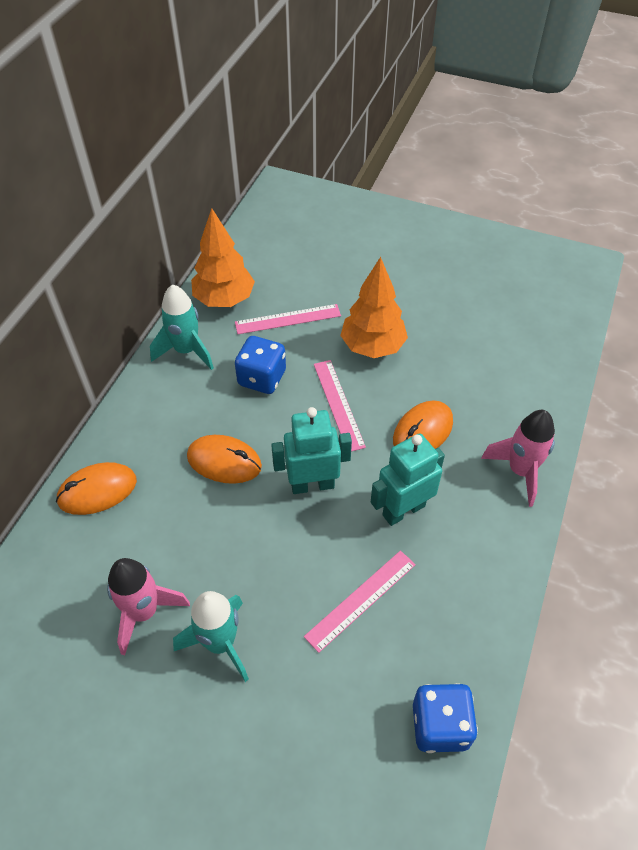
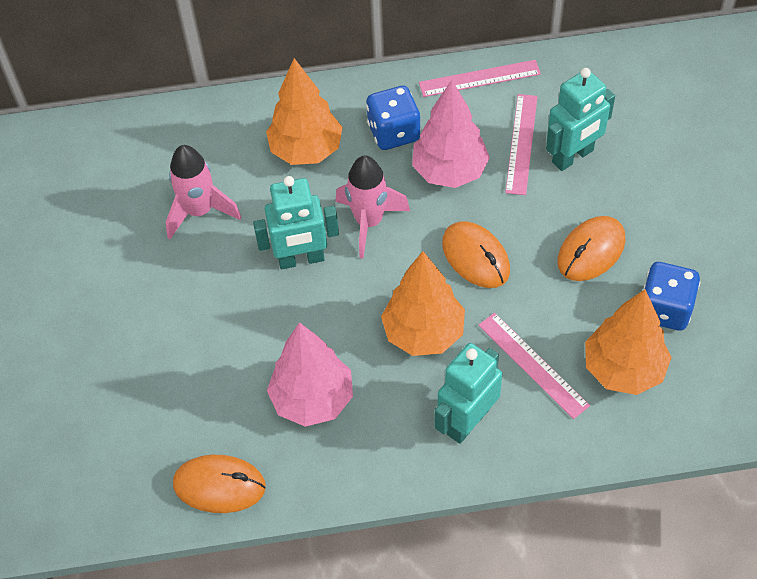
orange tree: [191,208,255,307] [340,257,408,358] = 2 -> [266,58,343,165] [381,251,465,356] [585,289,672,395] = 3
pink tree: none = 0 -> [267,322,353,427] [412,80,490,188] = 2
turquoise robot: [271,407,352,494] [371,433,445,526] = 2 -> [253,176,339,269] [435,343,502,444] [546,68,615,171] = 3
turquoise rocket: [150,284,214,370] [173,591,249,682] = 2 -> none = 0

